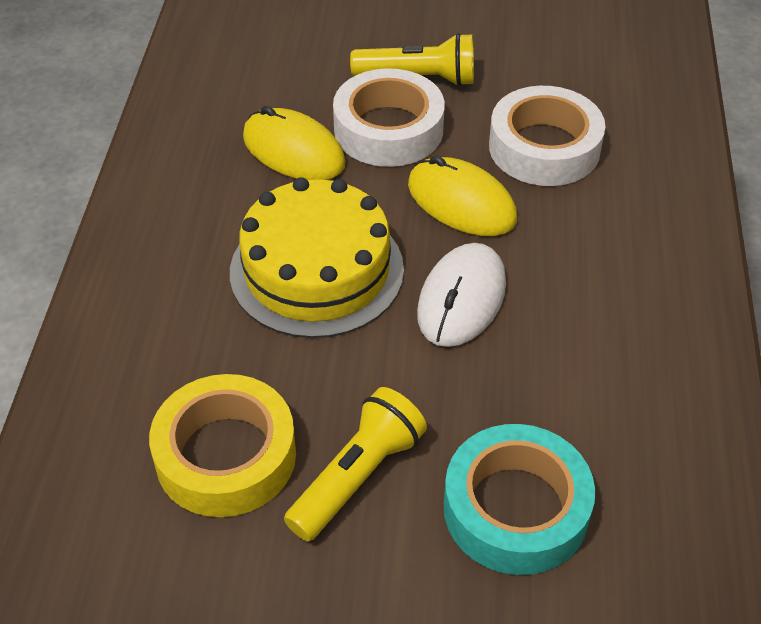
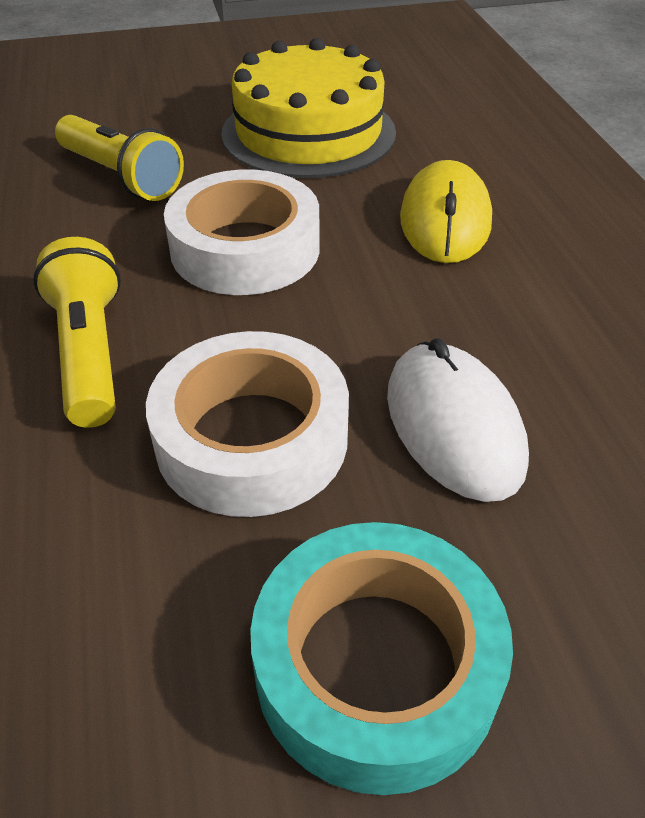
yellow mouse: [243,106,346,180] [408,155,517,236] = 2 -> [400,160,492,263] = 1
yellow tape: [149,374,296,517] = 1 -> none = 0

